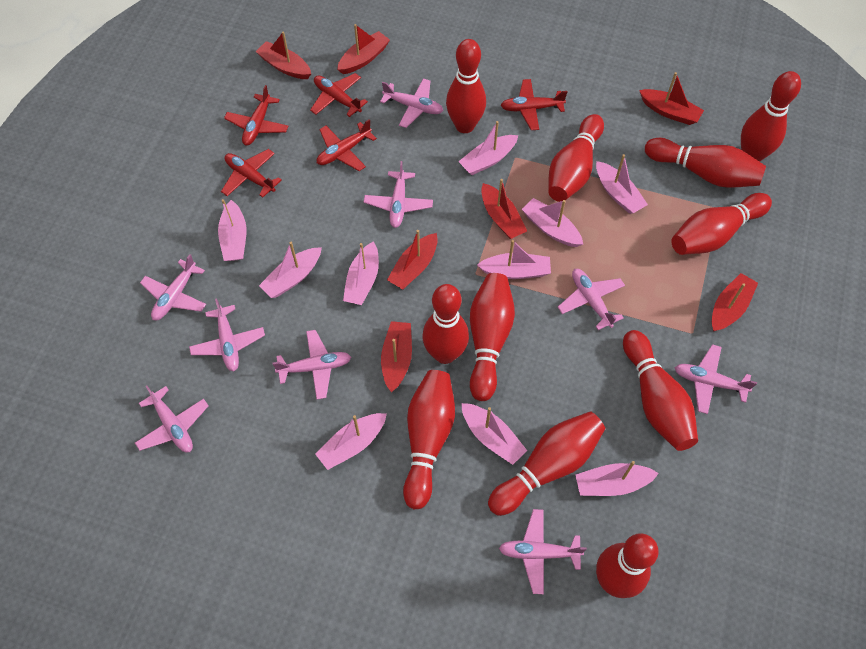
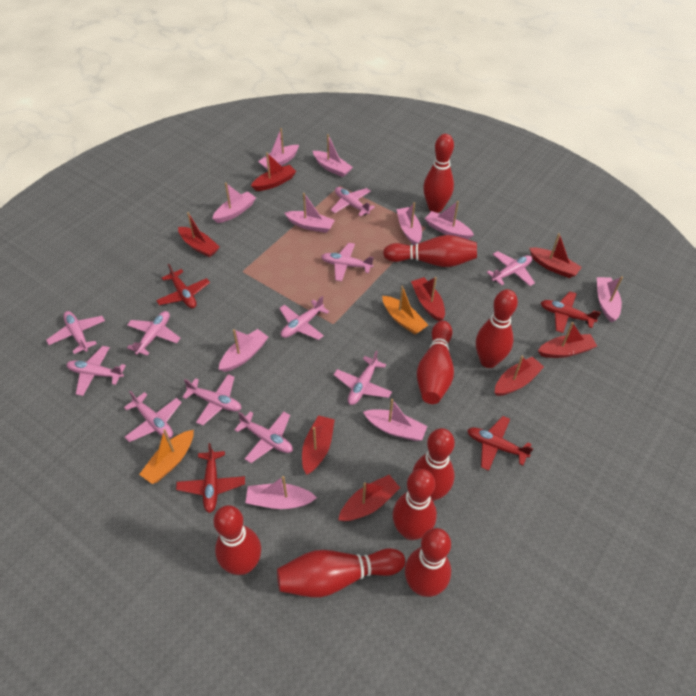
orange boat: none = 0 -> [139,429,194,484] [382,286,428,335] = 2
pink plane: [135,386,208,453] [140,254,206,320] [189,298,265,371] [272,330,351,400] [364,161,433,228] [380,78,443,128] [499,509,587,594] [558,269,625,330] [675,344,757,414] = 9 -> [46,311,105,354] [66,346,126,396] [124,391,182,442] [127,311,181,356] [182,374,242,425] [234,411,293,463] [279,296,329,340] [321,243,374,281] [331,187,375,217] [334,351,392,405] [487,251,535,286] = 11
red boat: [256,32,311,79] [337,24,390,74] [381,321,412,392] [387,230,438,289] [481,179,527,239] [639,72,704,125] [712,273,758,332] = 7 -> [178,212,220,258] [251,153,296,191] [302,415,335,475] [338,475,400,521] [411,277,445,321] [495,356,544,396] [529,233,582,278] [538,322,597,358] = 8
red bowling pin: [403,370,455,510] [422,284,469,364] [446,39,486,133] [470,273,515,401] [488,411,605,516] [548,114,604,202] [596,533,659,598] [623,330,698,451] [645,138,766,188] [671,193,772,255] [741,71,801,162] = 11 -> [214,505,261,575] [277,548,405,597] [383,235,477,267] [393,469,437,540] [405,528,451,597] [412,428,455,501] [417,321,454,404] [423,134,454,213] [476,289,518,368] = 9
red plane: [221,149,282,198] [224,85,289,146] [310,73,368,117] [317,119,377,171] [501,79,567,130] = 5 -> [156,264,210,308] [176,443,245,513] [467,416,533,471] [541,291,601,333] = 4

